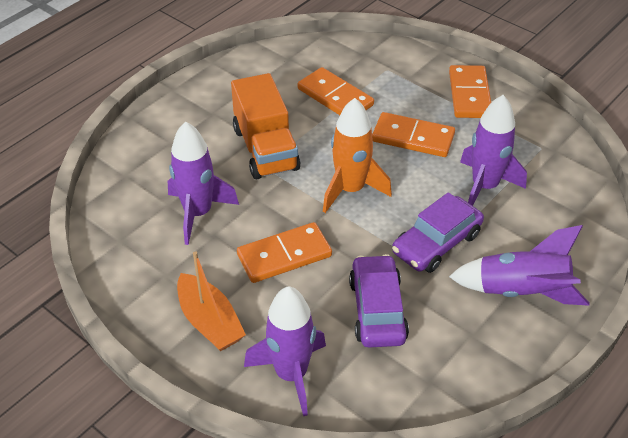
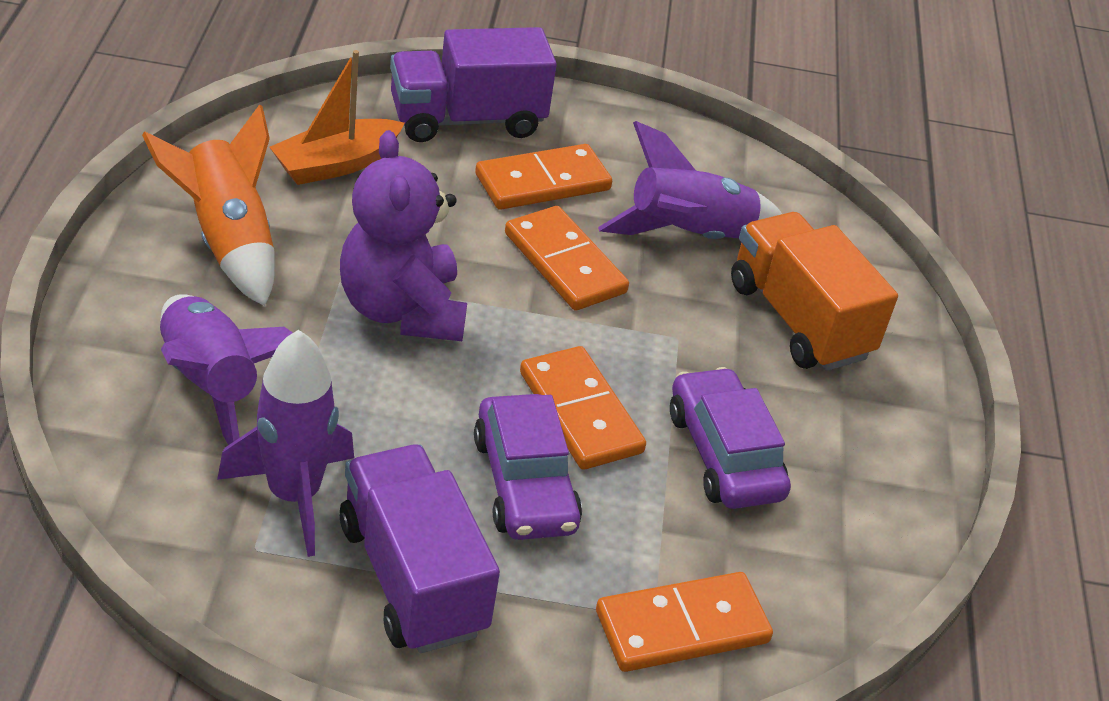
purple rocket: [168,121,239,245] [244,286,326,416] [449,225,590,306] [460,95,527,206] = 4 -> [160,294,293,445] [217,330,354,557] [598,121,782,239] = 3
purple teddy bear: none = 0 -> [340,130,467,341] = 1
purple truck: none = 0 -> [340,444,500,653] [390,27,557,142] = 2

